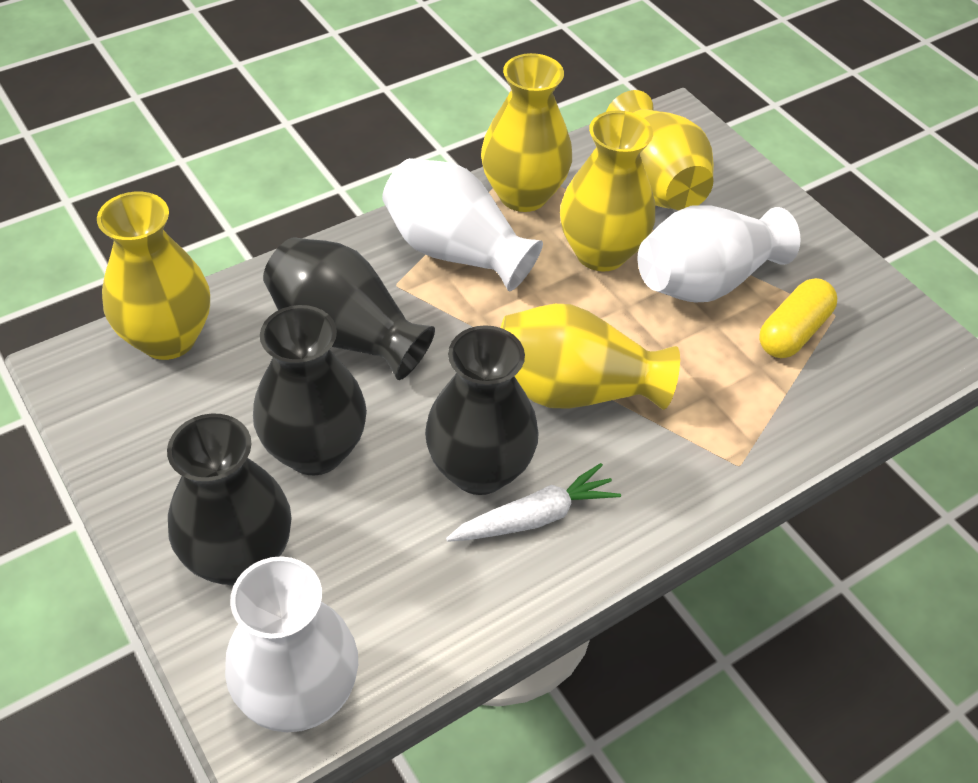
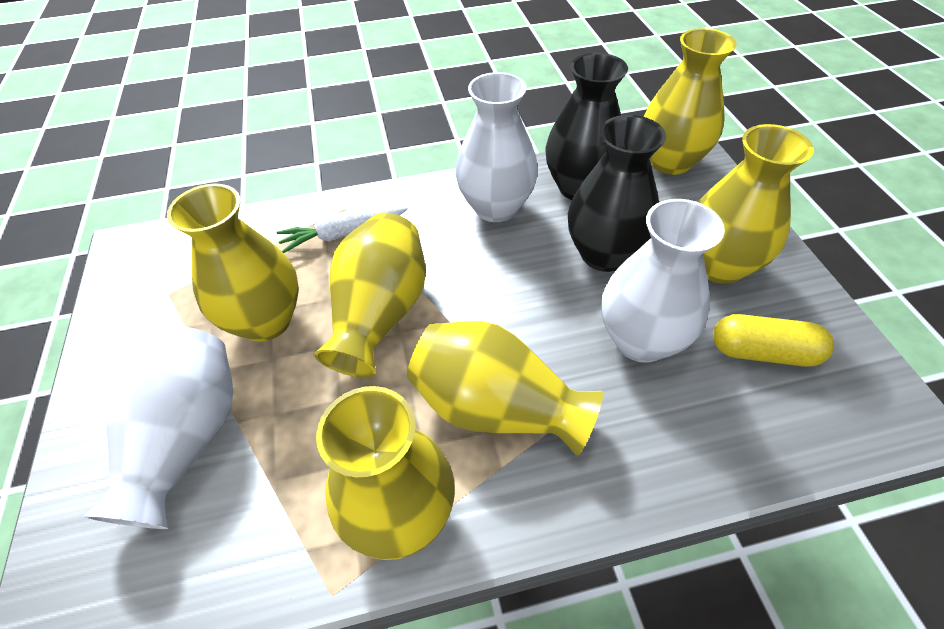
black vase: [167,414,292,586] [253,305,367,475] [263,237,435,380] [425,325,539,495] = 4 -> [545,53,628,200] [568,115,666,272] = 2
yellow vase: [97,192,210,360] [481,53,572,212] [500,304,680,410] [560,110,655,272] [606,90,714,210] = 5 -> [167,184,299,342] [314,213,426,378] [316,386,455,560] [407,321,603,456] [644,28,737,175] [699,124,814,284] = 6

